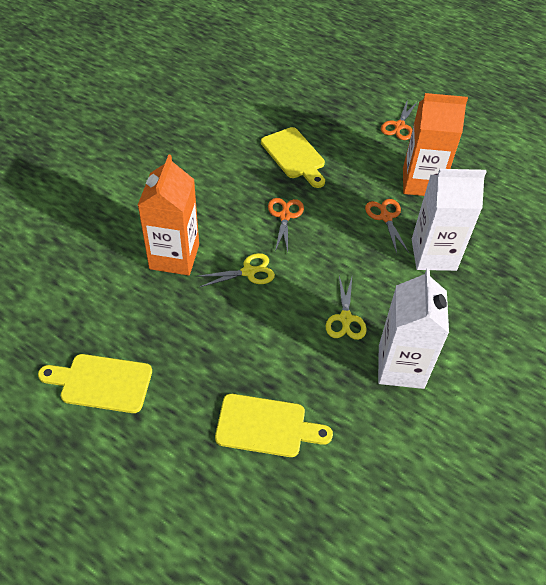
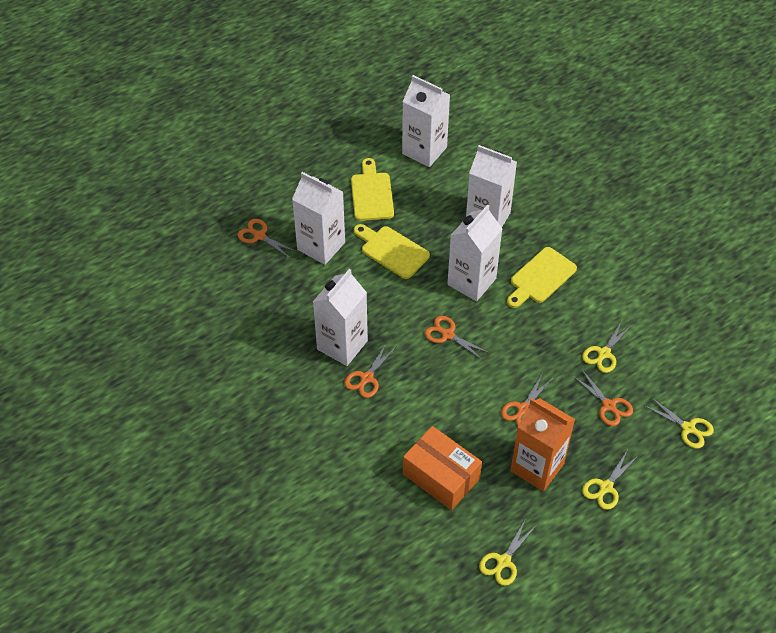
orange box: none = 0 -> [403,426,482,510] = 1
orange carton: [138,155,199,275] [403,93,468,196] = 2 -> [510,398,575,492] = 1
orange scissors: [268,198,304,252] [365,199,409,253] [381,99,418,140] = 3 -> [238,219,297,259] [344,342,397,398] [425,316,490,361] [501,374,553,426] [573,370,633,426] = 5
white carton: [378,268,449,389] [412,169,487,271] = 2 -> [292,172,345,265] [313,269,368,366] [402,75,450,167] [448,205,502,301] [466,145,517,227] = 5
yellow scissors: [196,253,275,287] [326,276,367,340] = 2 -> [479,520,537,586] [582,321,633,373] [582,451,639,510] [645,397,714,449] = 4

